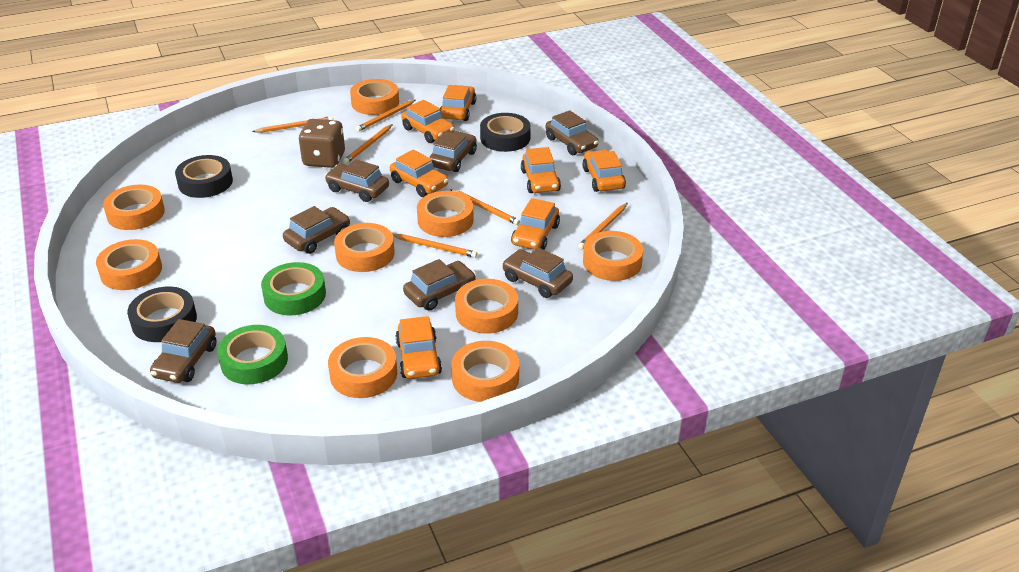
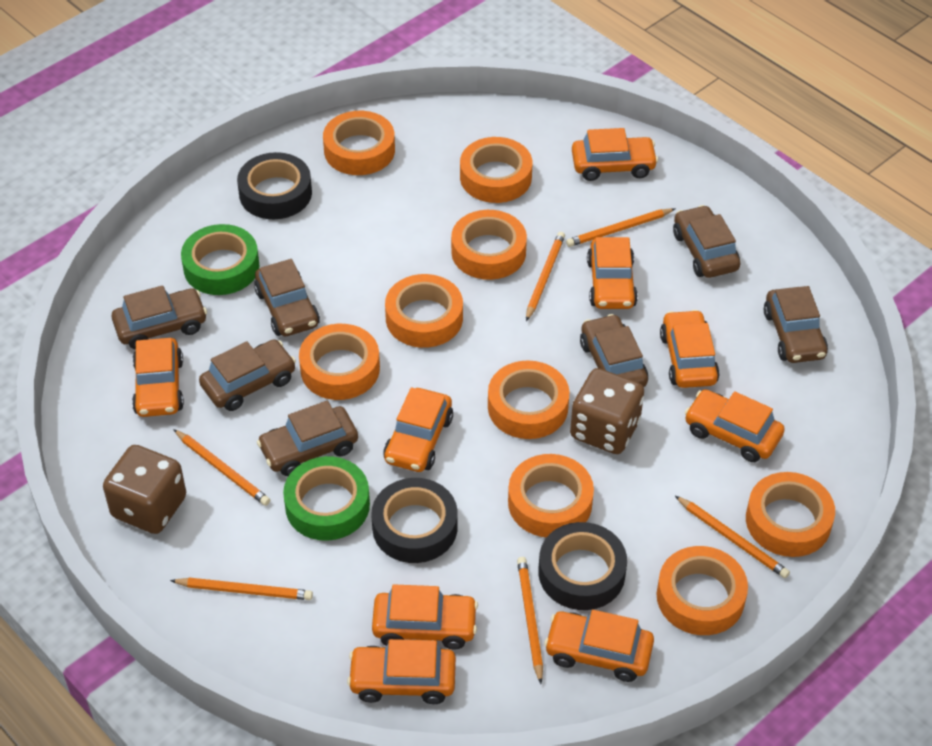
brown dice: [299,119,345,168] = 1 -> [103,445,186,534] [570,368,644,454] = 2
orange car: [390,150,448,197] [395,316,442,379] [401,100,455,143] [440,85,476,121] [511,198,560,250] [521,147,561,193] [582,150,626,192] = 7 -> [132,338,184,417] [347,639,456,704] [372,584,478,650] [383,388,453,472] [544,610,654,682] [572,128,658,181] [587,237,638,309] [660,310,720,388] [685,389,785,462] = 9

